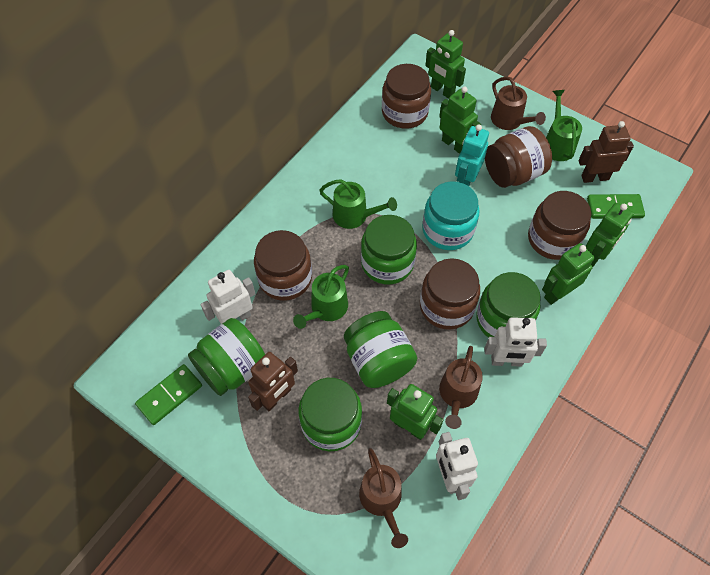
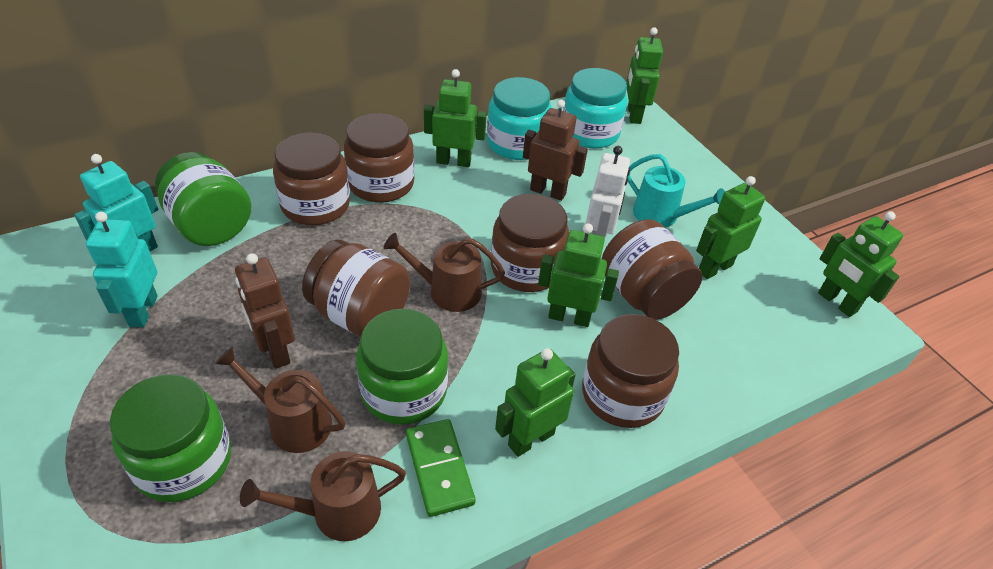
brown jar: [254,230,312,301] [382,64,431,129] [420,258,480,330] [485,126,552,188] [528,191,591,260] = 5 -> [273,132,350,225] [302,240,410,337] [344,113,415,203] [491,194,569,292] [582,314,679,428] [602,219,703,320] = 6
green domino: [135,364,202,425] [587,194,645,219] = 2 -> [406,419,476,517] = 1
green jar: [188,318,265,396] [298,378,362,451] [344,311,417,388] [361,215,417,284] [476,272,541,338] = 5 -> [110,374,231,502] [155,152,251,246] [356,309,448,425] = 3
green robot: [387,384,443,440] [425,30,466,99] [439,87,481,154] [542,243,595,305] [586,203,634,267] = 5 -> [424,69,487,167] [495,348,576,457] [538,223,619,327] [626,27,663,124] [696,176,765,279] [818,211,903,317] = 6
green watering can: [293,265,349,329] [320,179,397,229] [546,90,582,161] = 3 -> none = 0
turquoise jar: [422,181,479,250] = 1 -> [487,77,552,160] [563,68,628,149] = 2
turquoise robot: [455,124,489,186] = 1 -> [74,154,158,251] [86,212,158,327] = 2
turquoise watering can: none = 0 -> [628,154,725,227] = 1
white robot: [200,270,255,324] [436,432,478,500] [485,317,547,367] = 3 -> [586,146,630,241] = 1

